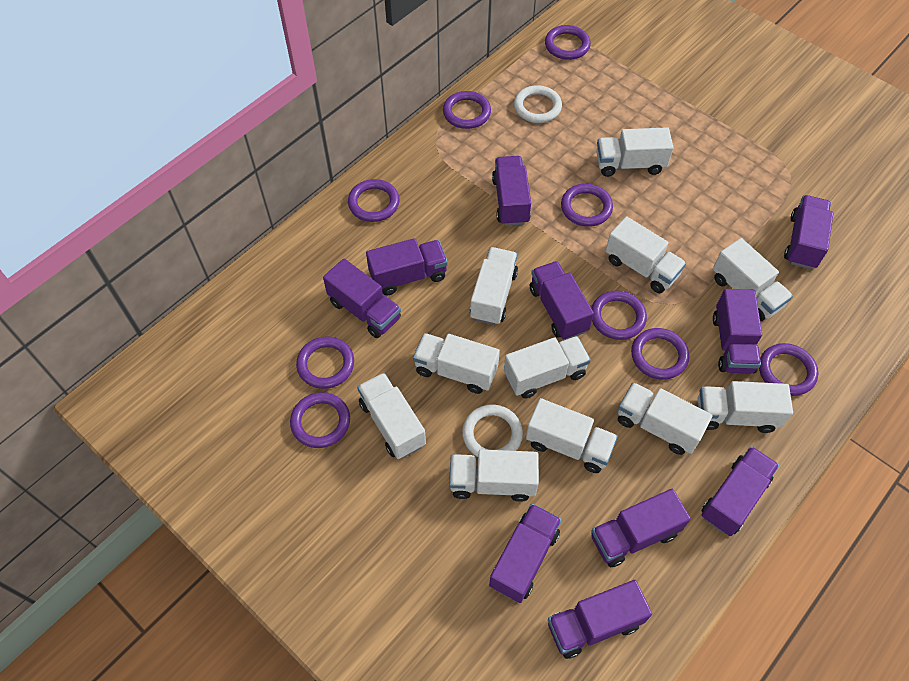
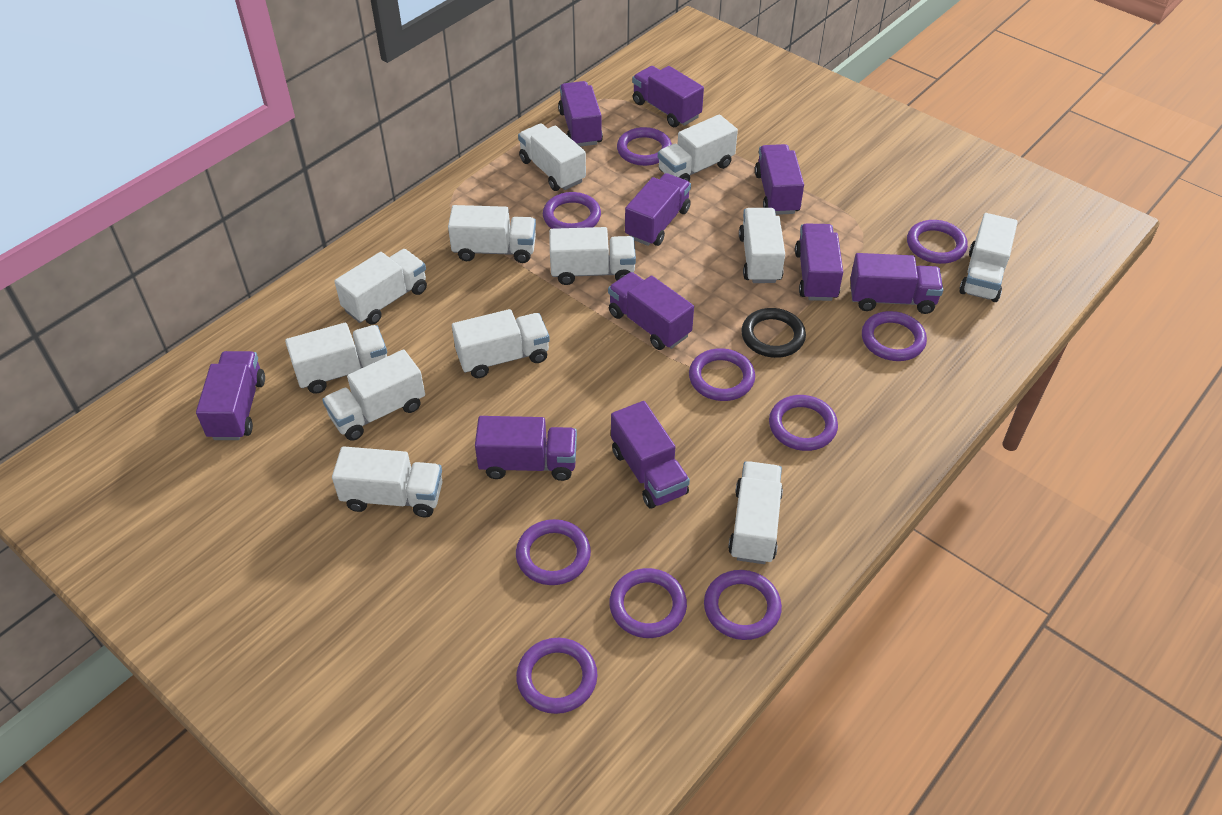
black ring: none = 0 -> [741,308,806,358] = 1
purple ring: [290,392,350,448] [296,337,354,389] [348,179,399,222] [443,91,491,129] [545,25,591,60] [561,184,613,227] [591,290,647,340] [631,328,689,380] [759,343,818,396] = 9 -> [516,519,591,585] [516,638,597,714] [543,192,601,229] [609,568,687,638] [617,127,672,166] [689,348,755,401] [704,570,782,640] [769,395,838,451] [862,311,927,361] [907,220,968,264] = 10
white ring: [462,404,523,457] [514,85,562,123] = 2 -> none = 0
white truck: [357,373,426,459] [413,333,500,394] [449,449,539,502] [470,247,518,325] [504,336,591,399] [526,398,618,473] [596,127,674,177] [605,216,686,293] [618,382,712,455] [697,381,793,433] [713,238,793,321] = 11 -> [285,323,387,394] [322,349,425,441] [332,446,442,517] [334,249,427,325] [448,205,536,263] [452,309,550,378] [518,124,586,191] [549,227,636,285] [658,114,738,181] [728,461,783,564] [739,208,785,283] [959,213,1018,302] = 12

